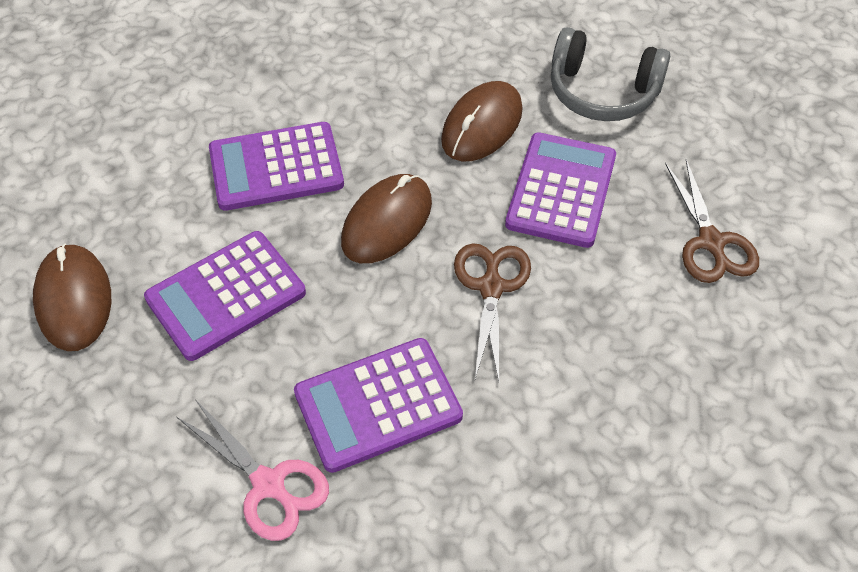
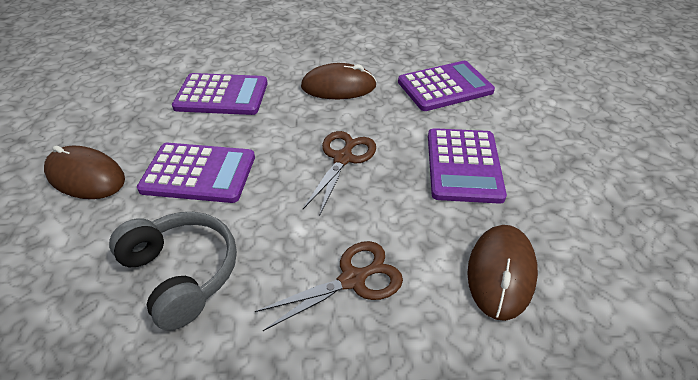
pink scissors: [177,399,329,541] = 1 -> none = 0

